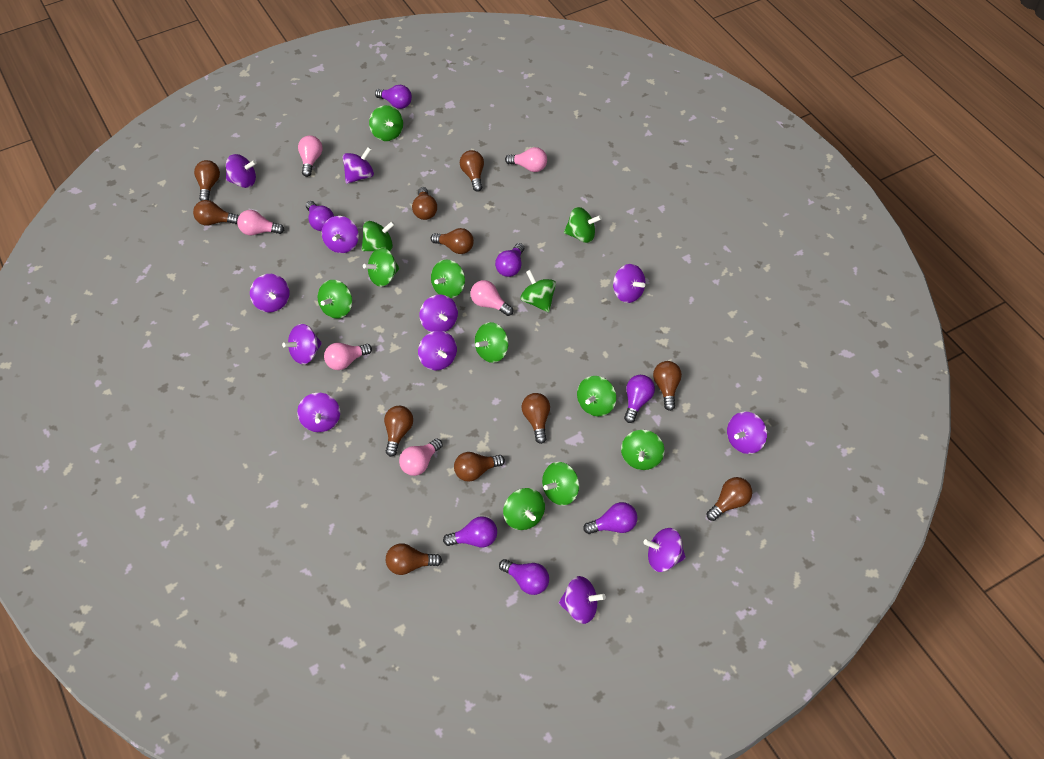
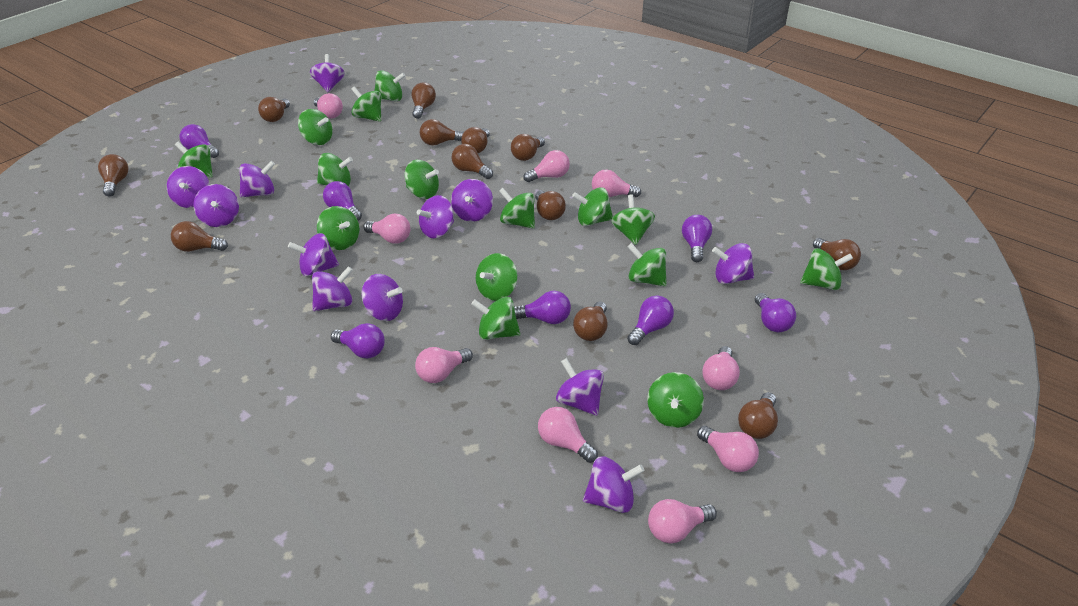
brown light bulb: [193,200,239,226] [194,160,220,201] [384,406,413,457] [386,543,442,575] [412,187,437,220] [430,228,474,254] [454,452,505,482] [460,150,484,192] [521,393,550,444] [653,361,682,411] [706,477,752,521] = 11 -> [98,154,128,197] [171,221,228,252] [258,97,290,122] [412,82,436,119] [420,119,464,146] [451,144,493,179] [461,127,490,153] [511,134,545,161] [535,190,566,220] [573,301,607,341] [738,392,778,439] [813,238,861,270] = 12
green spinning top: [318,280,352,319] [361,221,395,251] [363,248,400,287] [369,105,403,141] [431,259,465,298] [475,322,509,363] [503,488,545,530] [521,270,556,312] [542,462,579,505] [564,207,602,243] [577,376,616,416] [621,430,665,470] = 12 -> [175,142,213,178] [298,109,333,145] [317,153,353,186] [317,206,360,250] [351,87,381,122] [374,70,405,101] [405,160,439,199] [471,297,521,340] [476,253,518,301] [499,188,535,229] [572,187,613,226] [611,195,655,245] [627,243,667,287] [647,372,704,428] [800,248,853,290] = 15
pink light bulb: [237,210,284,235] [298,135,323,177] [324,343,372,370] [399,438,443,476] [470,280,513,316] [505,147,547,172] = 6 -> [314,93,343,119] [364,214,410,244] [415,347,473,383] [523,150,570,182] [538,407,598,463] [592,170,641,197] [648,499,717,544] [697,426,759,472] [702,346,740,390] = 9

